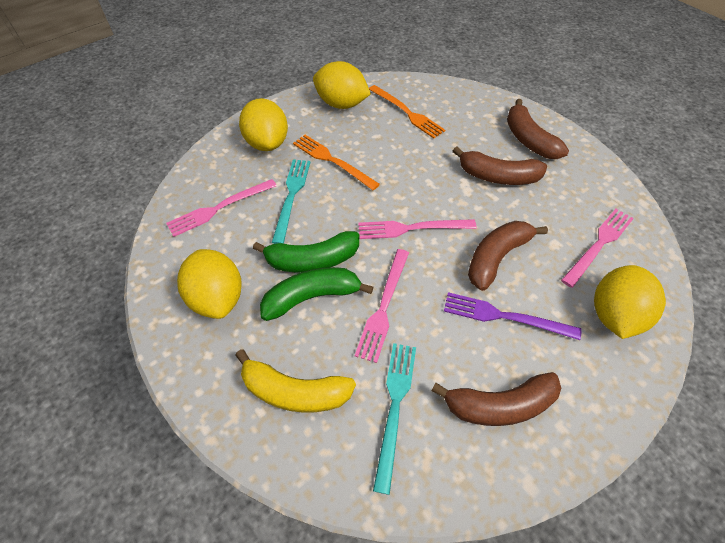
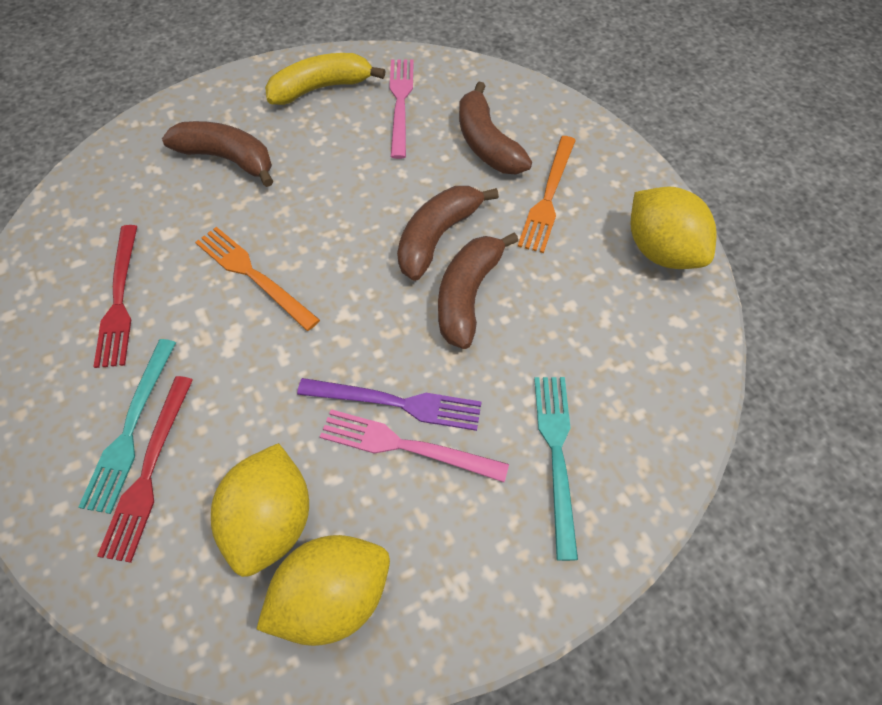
green banana: [253,231,359,273] [260,267,373,321] = 2 -> none = 0
pink fork: [166,179,277,237] [355,249,409,363] [358,219,477,239] [561,209,634,288] = 4 -> [320,409,509,482] [389,59,414,159] = 2
red fork: none = 0 -> [93,225,137,368] [97,376,193,563] = 2
yellow lemon: [177,249,242,319] [239,98,288,151] [313,61,371,109] [594,265,666,339] = 4 -> [211,443,309,577] [256,535,390,646] [631,187,717,269] = 3

